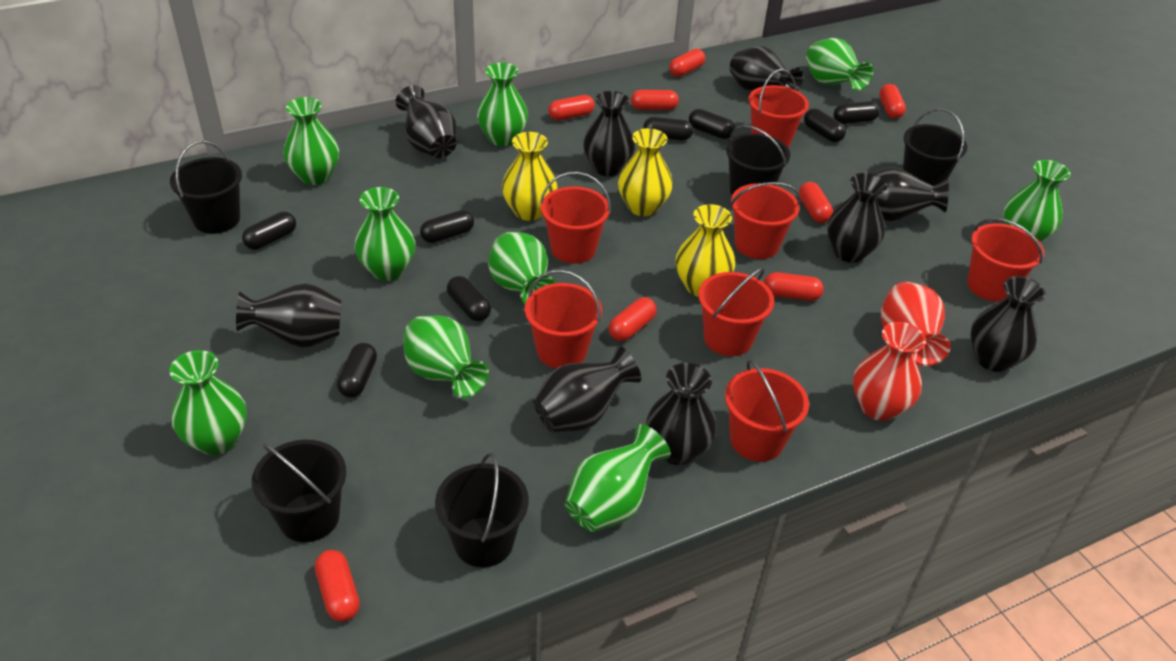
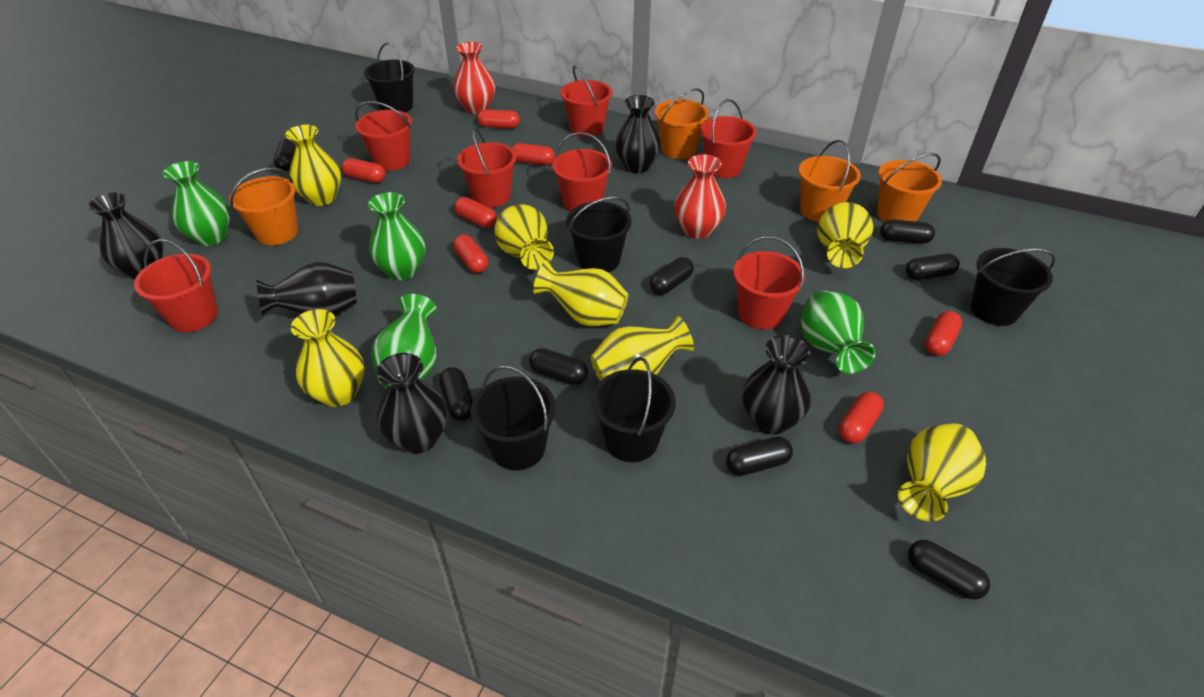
black vase: [236,283,341,348] [396,85,457,158] [533,346,641,432] [583,91,636,176] [646,363,717,465] [730,46,803,93] [827,173,887,263] [873,167,949,222] [970,276,1046,372] = 9 -> [87,192,163,280] [256,262,357,317] [376,353,448,453] [615,95,662,173] [742,335,811,435] = 5
green vase: [169,350,247,455] [284,97,339,185] [354,187,415,281] [403,315,489,398] [477,63,528,146] [488,232,556,305] [565,424,671,532] [806,38,873,91] [1003,160,1071,242] = 9 -> [163,161,230,246] [368,192,425,280] [371,294,437,389] [801,290,876,374] = 4
orange bucket: none = 0 -> [229,168,298,246] [655,88,709,159] [799,140,861,222] [877,153,942,222] = 4
red capsule: [315,550,360,622] [548,95,595,121] [609,297,657,341] [631,90,679,110] [669,49,705,77] [764,272,824,301] [799,182,833,223] [879,84,906,119] = 8 -> [341,158,385,183] [453,234,489,273] [454,197,497,228] [477,109,520,128] [512,143,555,165] [839,392,884,443] [925,311,962,356] = 7
yellow vase: [502,132,558,221] [618,128,673,216] [675,204,735,297] = 3 -> [285,125,341,206] [291,309,364,407] [494,204,554,270] [533,260,629,326] [591,315,694,381] [817,202,873,268] [898,423,986,521] = 7

